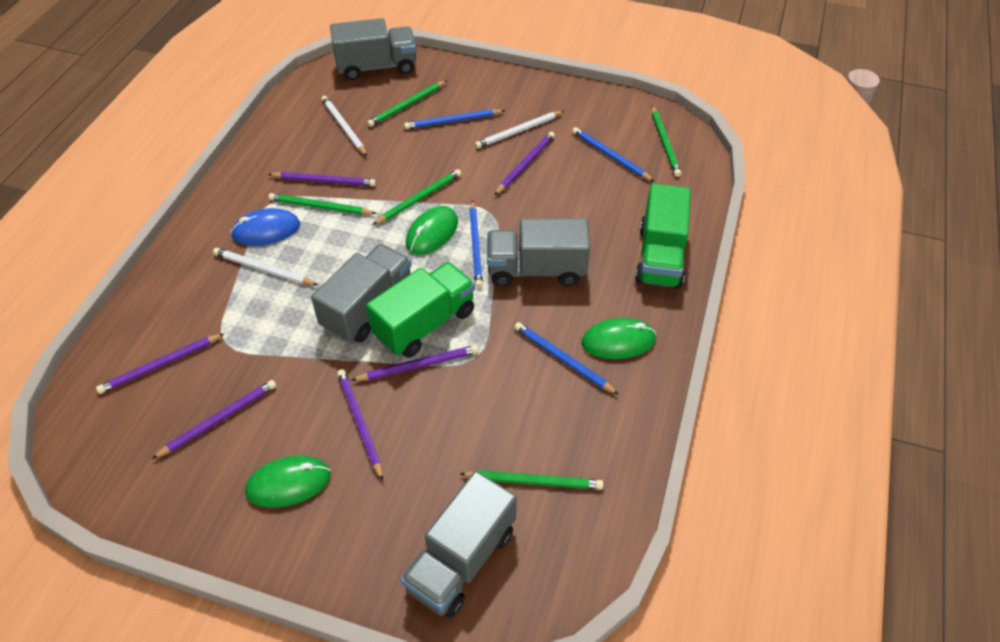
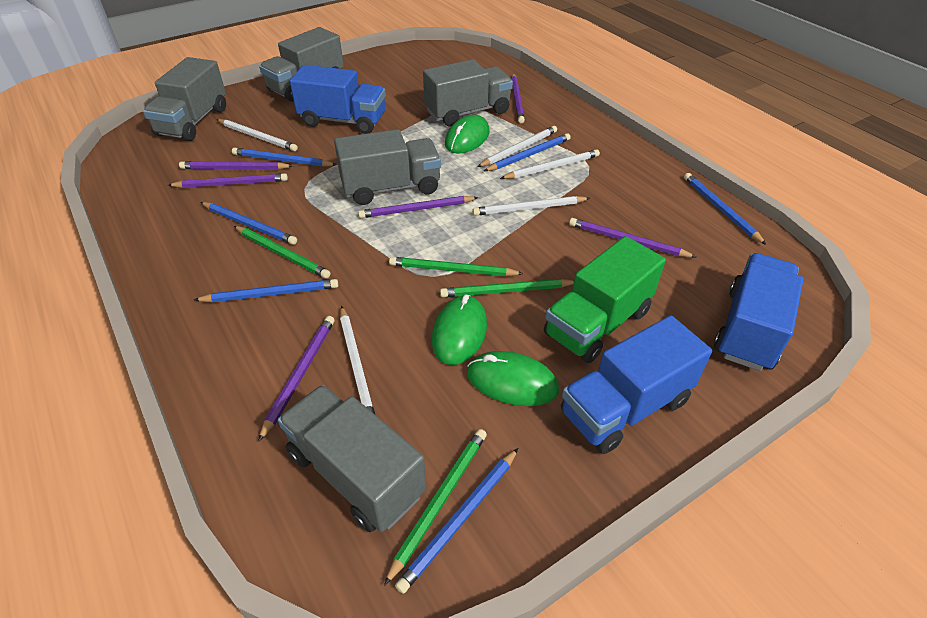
blue mouse: [230,208,300,246] = 1 -> none = 0
blue pencil: [404,109,505,129] [469,200,483,288] [514,322,619,395] [572,127,655,182] = 4 -> [194,279,338,302] [200,202,297,245] [232,147,337,167] [395,448,518,594] [484,133,571,171] [684,173,767,245] = 6
blue truck: none = 0 -> [290,65,386,134] [561,315,712,454] [714,253,803,371] = 3
green pencil: [268,193,377,215] [367,81,447,127] [373,169,461,225] [460,470,603,490] [652,106,681,177] = 5 -> [234,226,331,279] [384,429,487,586] [389,257,524,276] [440,279,574,297] = 4
green truck: [366,262,475,358] [635,183,691,289] = 2 -> [544,236,666,363] = 1
grey truck: [311,244,412,343] [330,18,416,80] [400,471,517,618] [487,218,590,287] = 4 -> [143,57,226,141] [259,27,344,102] [278,385,427,532] [334,129,441,205] [423,59,513,127] = 5
white pencil: [213,248,317,285] [321,96,367,156] [475,111,564,149] = 3 -> [216,119,298,151] [340,306,375,414] [472,196,590,216] [477,126,557,167] [500,149,600,179] = 5

